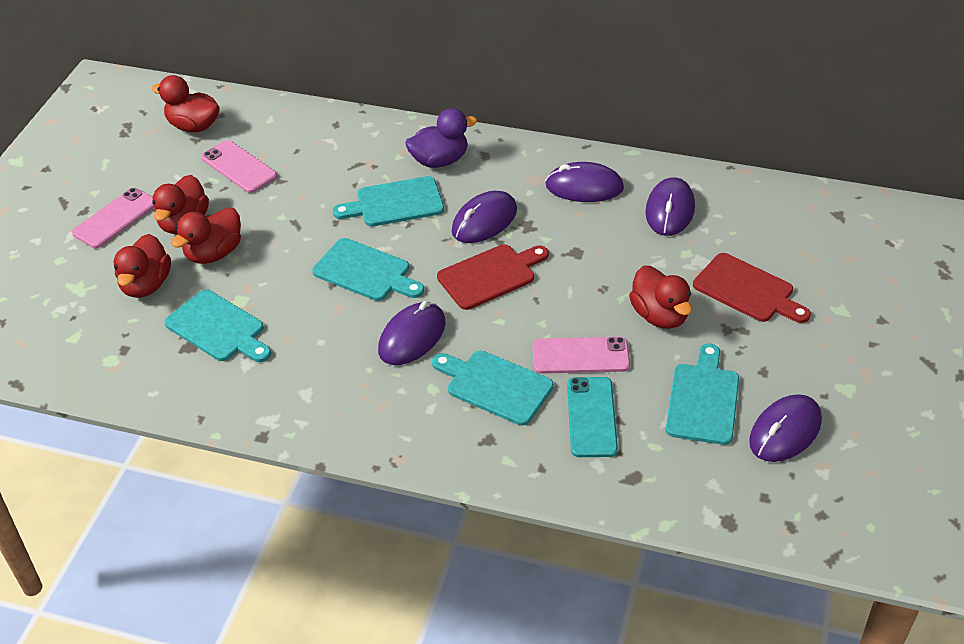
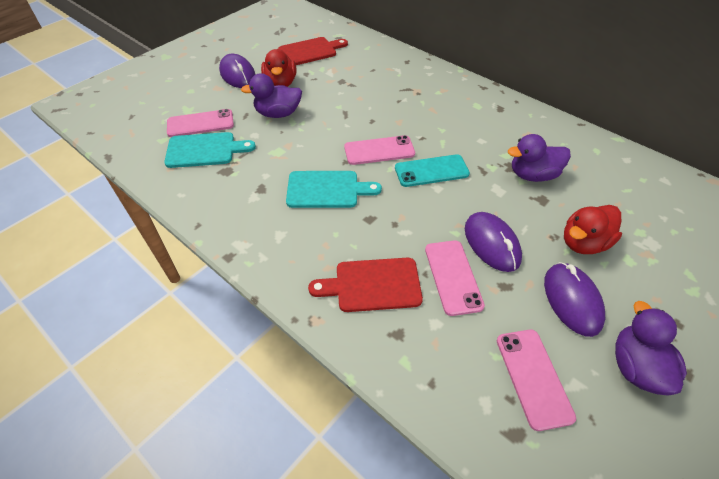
pink phone: [72,188,155,248] [201,140,277,193] [533,337,630,374] = 3 -> [167,109,234,137] [344,135,415,165] [425,240,485,316] [497,330,576,431] = 4
purple duck: [405,108,477,168] = 1 -> [241,73,302,118] [508,134,571,182] [615,301,687,396] = 3
purple mouse: [378,301,446,365] [452,191,517,243] [545,162,624,202] [645,177,695,236] [749,394,822,462] = 5 -> [219,54,256,88] [465,212,522,272] [544,262,605,337] = 3
red duck: [113,234,171,298] [152,75,220,132] [152,175,209,234] [171,208,241,264] [629,266,692,329] = 5 -> [261,49,296,87] [564,205,622,254] = 2
turquoise cutting board: [164,290,271,362] [312,238,424,301] [333,176,444,226] [432,351,554,425] [666,344,739,445] = 5 -> [164,132,256,168] [286,171,382,208] = 2

